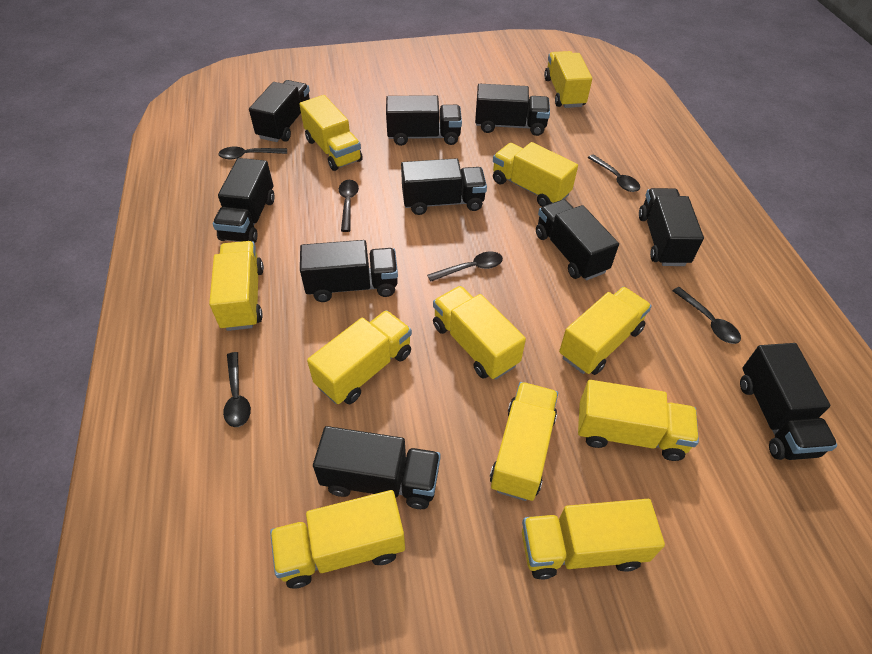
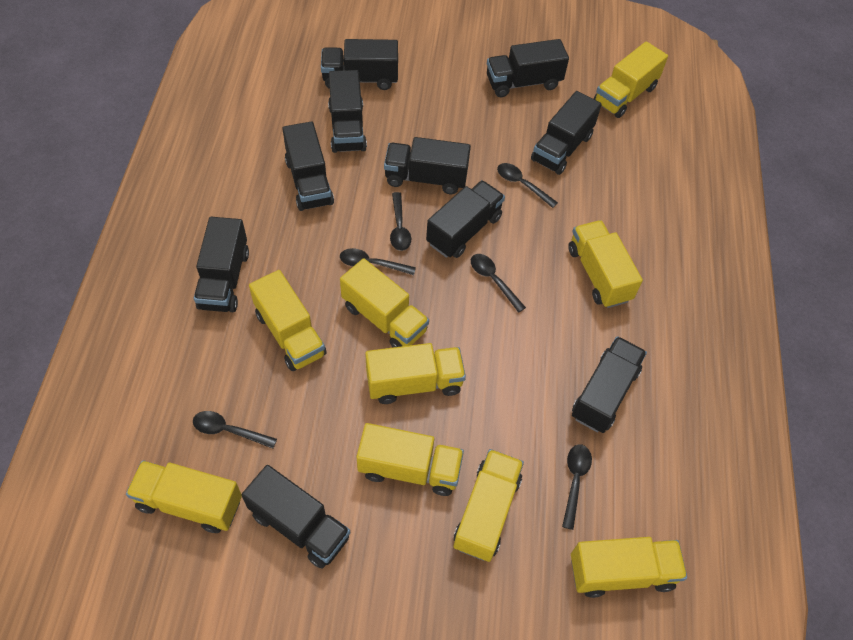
yellow truck: [209,241,264,331] [270,490,405,588] [299,95,363,171] [307,310,412,404] [433,286,526,380] [490,382,558,501] [493,142,578,207] [522,499,665,580] [544,51,592,108] [559,287,652,375] [578,380,699,461] = 11 -> [126,460,242,533] [249,270,327,371] [340,258,429,348] [357,423,464,496] [365,343,466,404] [453,449,524,562] [568,220,643,308] [571,537,687,598] [594,41,668,118] = 9

